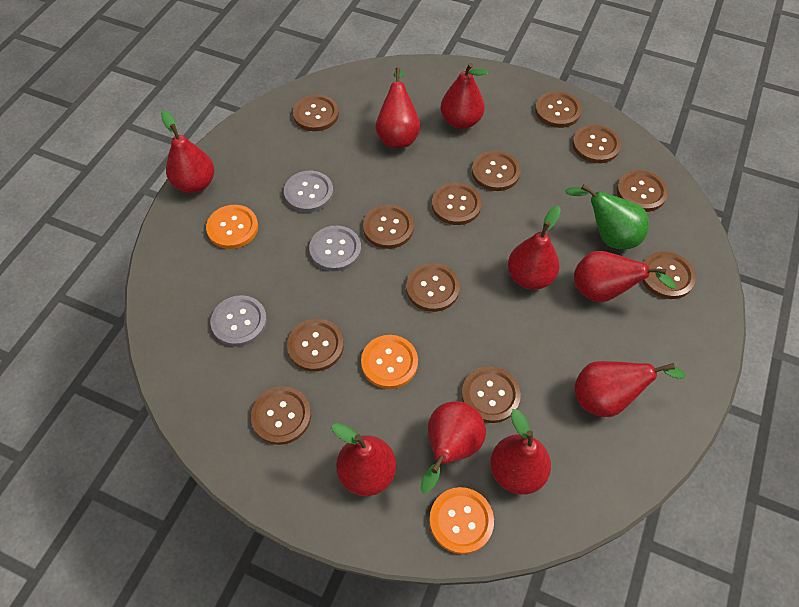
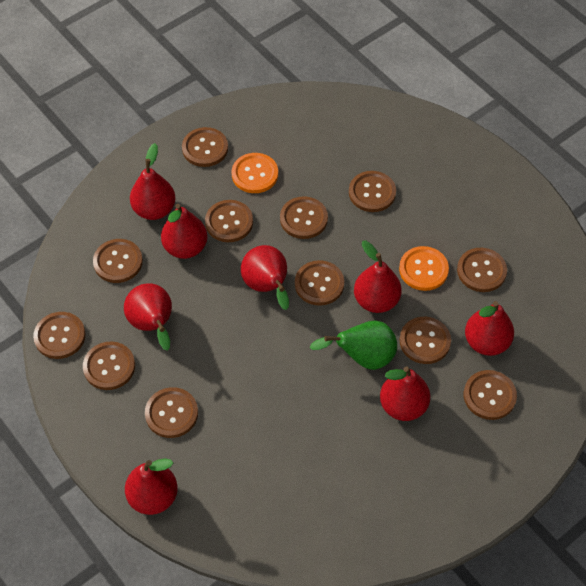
grey button: [210,295,267,347] [284,171,333,212] [309,226,361,271] = 3 -> none = 0
orange button: [206,205,258,249] [361,335,418,389] [429,487,494,554] = 3 -> [232,153,278,193] [399,246,449,291] = 2
red pear: [161,110,214,193] [332,423,396,496] [376,67,421,148] [420,401,486,493] [441,63,488,129] [490,409,551,495] [508,206,561,290] [574,251,677,302] [574,361,686,417] = 9 -> [124,283,172,351] [125,458,178,515] [130,143,175,220] [161,204,208,259] [241,245,289,310] [354,241,402,313] [380,366,430,421] [465,301,514,356] = 8

